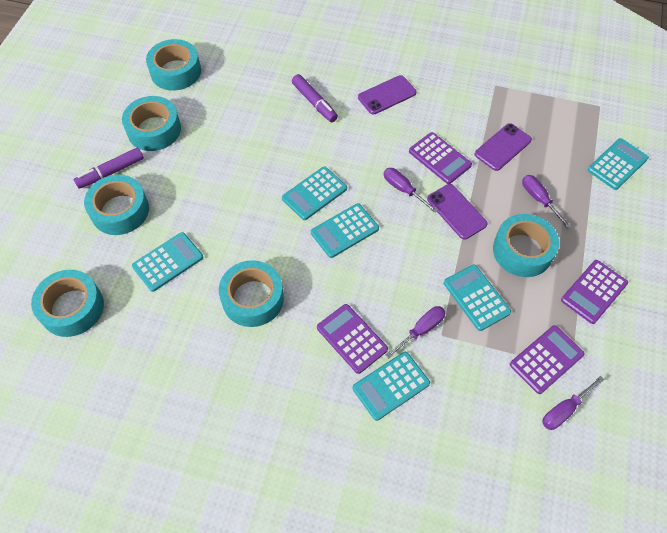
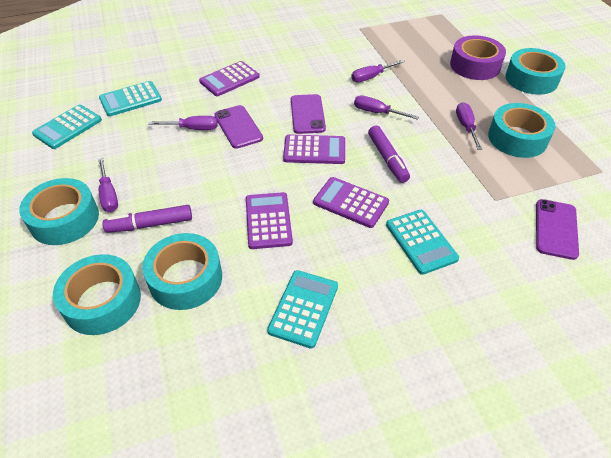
purple screwdriver: [384,168,438,213] [386,306,446,359] [522,175,571,228] [542,376,605,430] = 4 -> [98,158,118,212] [148,116,218,130] [351,60,405,82] [354,95,419,120] [456,102,482,150] = 5
purple tape: none = 0 -> [450,35,506,80] = 1
turquoise calculator: [132,232,203,292] [282,166,347,220] [311,203,379,258] [353,352,430,421] [444,265,511,331] [587,138,649,190] = 6 -> [32,105,102,149] [99,81,162,116] [267,270,338,349] [386,210,459,275] = 4
turquoise tape: [31,270,104,337] [84,175,149,235] [122,96,181,151] [146,39,201,91] [219,260,284,327] [493,214,559,277] = 6 -> [19,178,99,245] [53,254,141,335] [142,233,222,310] [488,103,555,158] [505,48,566,95] = 5

